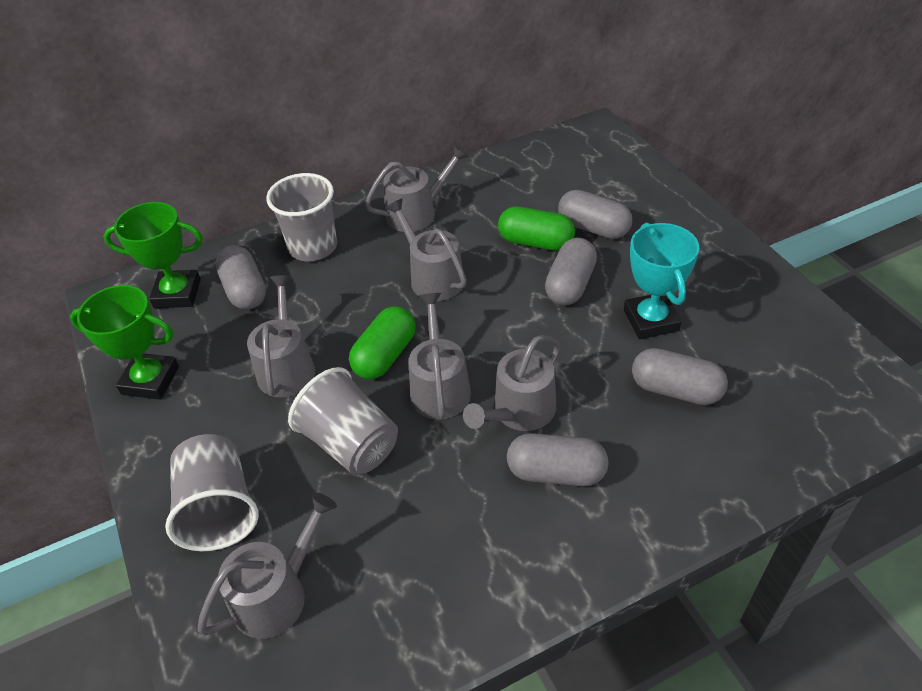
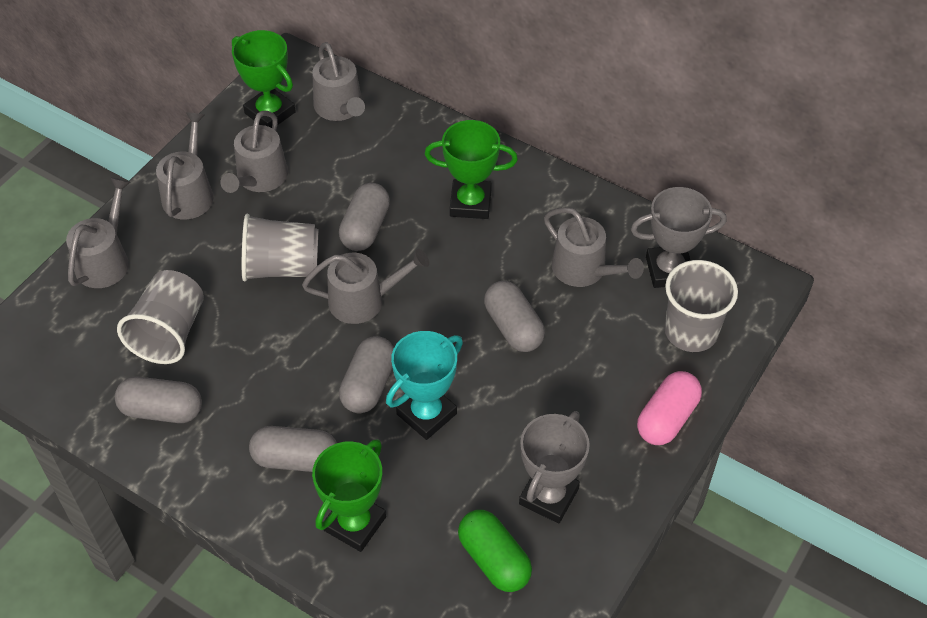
green capsule: [349,306,416,379] [498,206,575,251] = 2 -> [458,510,532,592] = 1
green trophy: [70,285,179,400] [103,202,203,308] = 2 -> [232,30,296,128] [312,439,386,552] [424,120,518,219] = 3
grey trophy: none = 0 -> [519,411,590,523] [631,187,727,288] = 2
pink capsule: none = 0 -> [637,371,702,445] = 1

